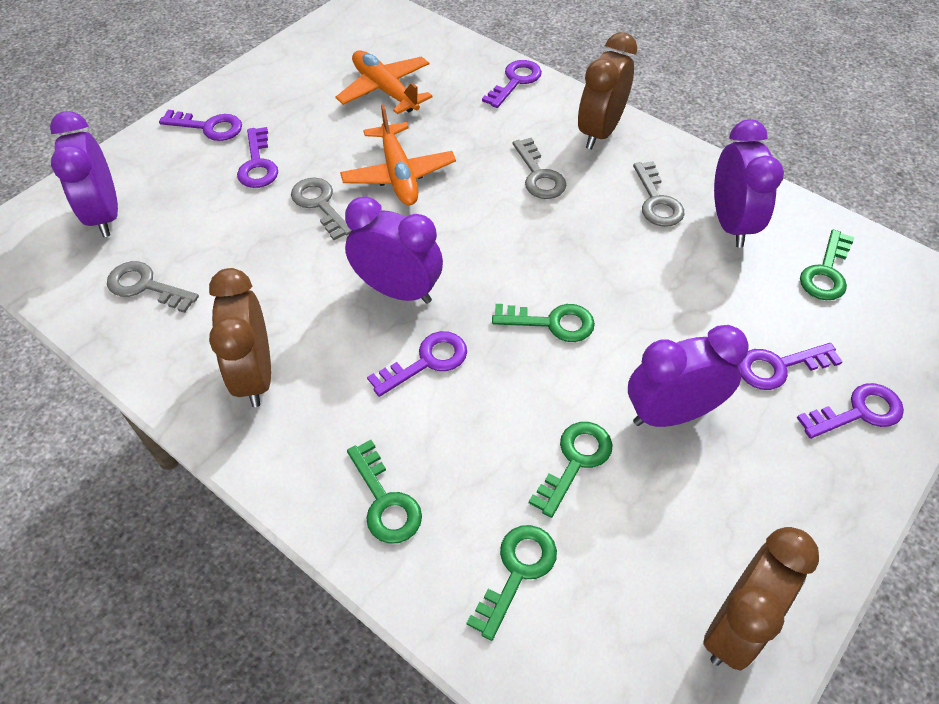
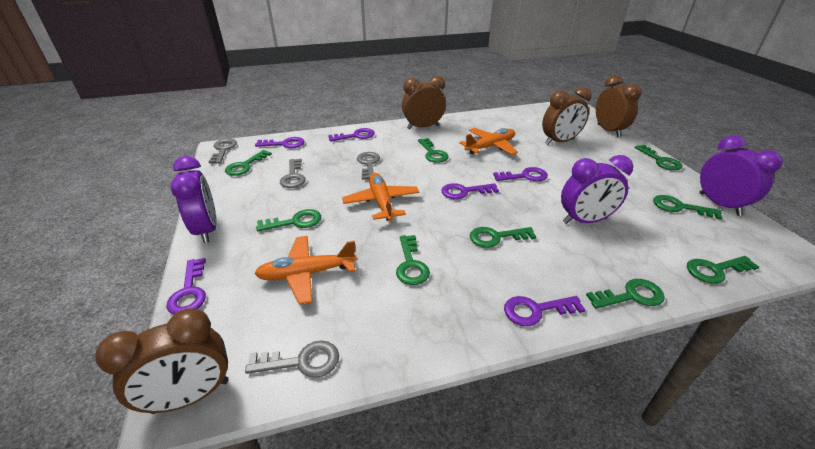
brown clock: [209,268,271,407] [578,32,637,149] [703,527,819,670] = 3 -> [95,308,229,414] [402,76,446,129] [542,87,591,145] [596,75,642,137] = 4
green key: [347,440,422,544] [467,525,557,641] [492,304,595,342] [529,422,613,518] [800,230,854,300] = 5 -> [225,150,272,176] [256,209,321,231] [396,235,430,285] [418,138,449,163] [470,227,536,248] [586,279,665,309] [635,145,683,170] [653,195,722,219] [687,256,759,284] = 9
orange plane: [335,50,432,114] [340,104,456,205] = 2 -> [254,236,357,305] [342,173,420,221] [459,128,518,155] = 3
purple clock: [50,111,118,237] [345,197,443,304] [628,325,749,427] [714,119,784,247] = 4 -> [171,156,217,243] [561,155,633,224] [700,135,783,216] = 3

